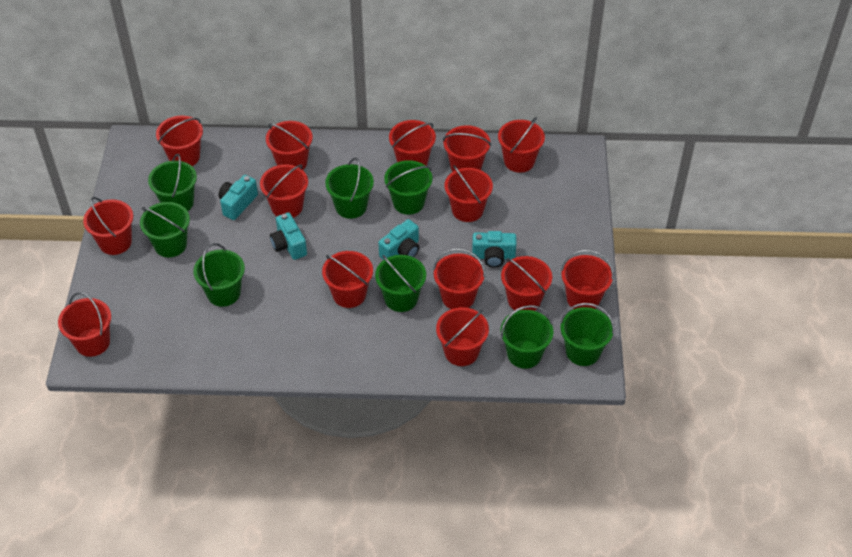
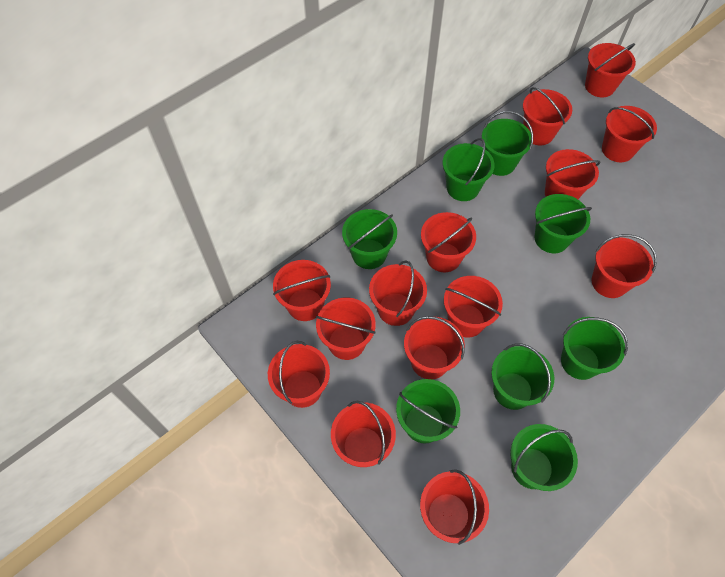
turquoise camera: [218,175,258,220] [270,212,307,260] [378,219,419,260] [472,231,517,268] = 4 -> none = 0

